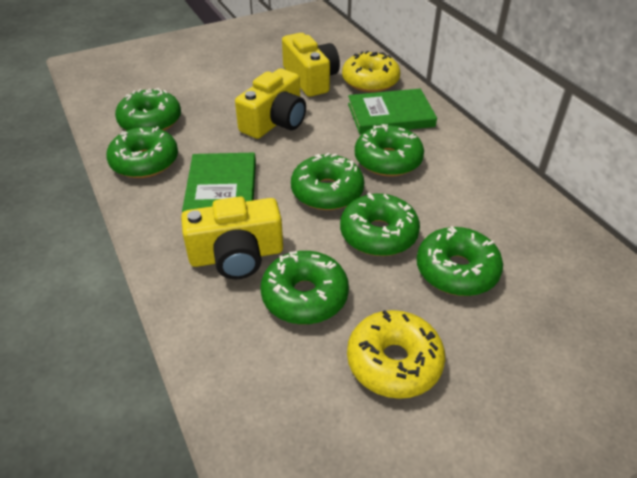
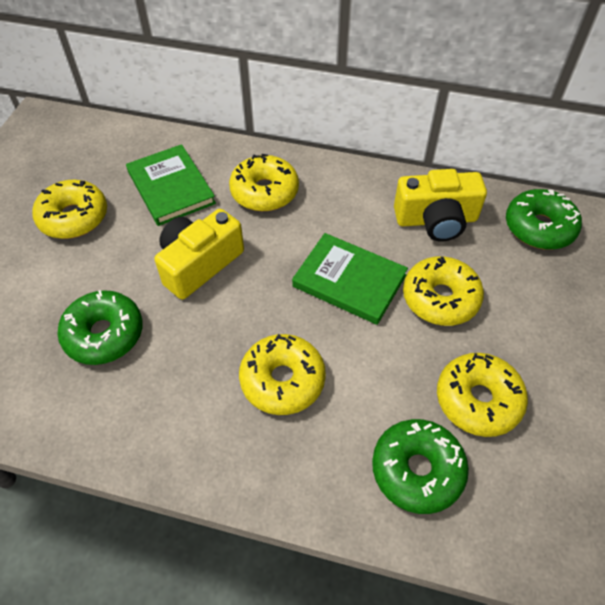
green donut: [106,127,178,178] [115,88,181,131] [260,251,349,324] [291,153,364,210] [340,193,420,256] [355,124,424,176] [417,226,503,296] = 7 -> [57,290,143,365] [372,419,469,514] [506,189,582,250] = 3
yellow camera: [181,196,283,280] [235,69,306,139] [282,33,340,97] = 3 -> [155,209,244,300] [394,169,487,241] = 2
yellow donut: [342,51,401,92] [347,310,445,399] = 2 -> [32,180,107,239] [229,154,299,211] [239,334,326,415] [403,256,484,326] [437,353,528,437] = 5

